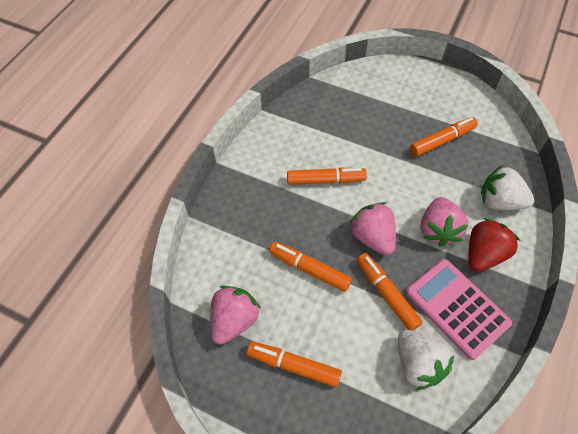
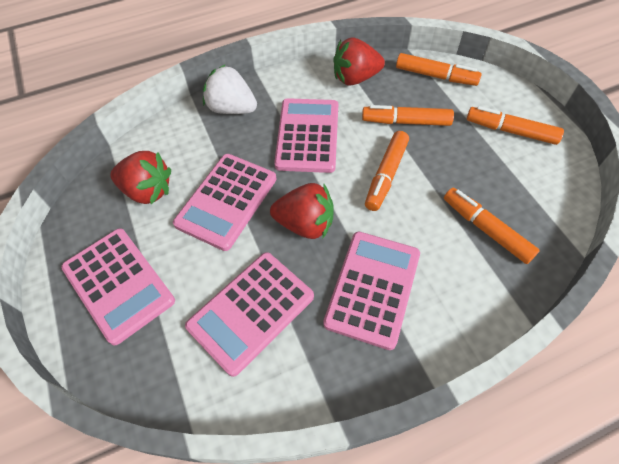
pink calculator: [406,259,512,360] = 1 -> [61,228,175,345] [173,154,277,251] [185,252,314,377] [274,98,338,173] [323,232,420,350] = 5
pink strawberry: [210,286,261,345] [348,202,396,256] [421,197,468,247] = 3 -> none = 0
red strawberry: [468,218,520,272] = 1 -> [110,151,171,204] [270,183,334,239] [333,37,385,86] = 3
white strawberry: [398,330,455,390] [481,165,534,210] = 2 -> [203,65,257,114] = 1

